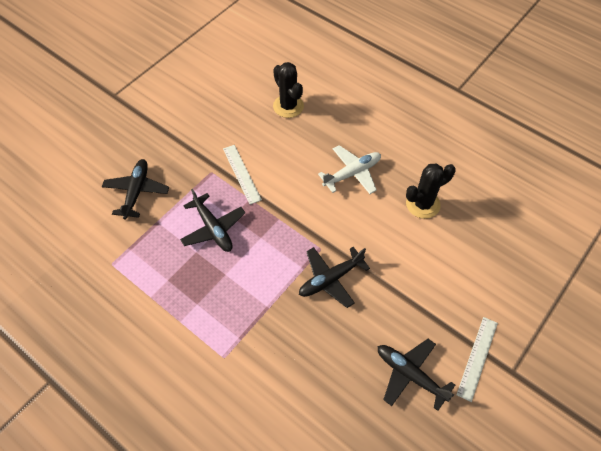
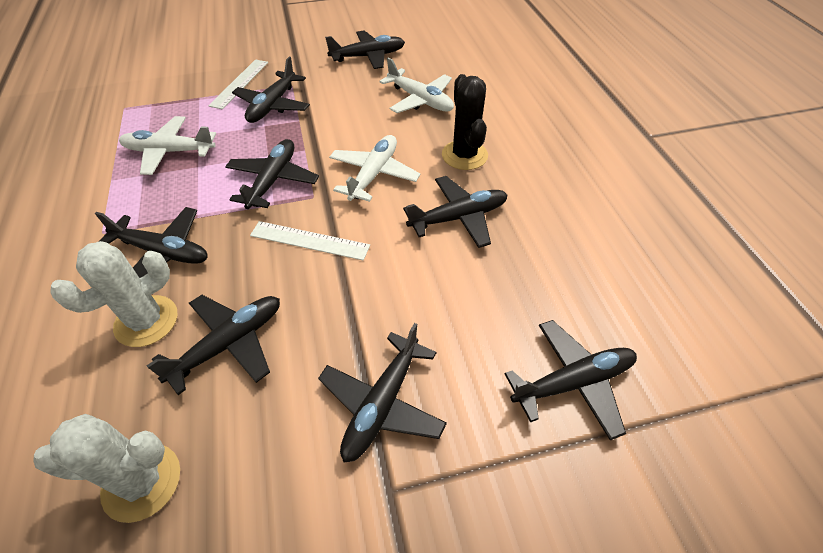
black cactus: [273,62,304,118] [406,163,456,219] = 2 -> [442,74,488,170] = 1
black plane: [102,159,169,219] [180,189,245,252] [299,247,370,308] [378,339,455,411] = 4 -> [95,207,208,278] [146,295,280,395] [225,139,319,209] [232,56,310,123] [318,323,447,462] [325,30,405,69] [403,176,508,248] [505,320,637,441] = 8
white cactus: none = 0 -> [33,414,180,523] [50,241,177,347] = 2
white plane: [318,145,381,194] = 1 -> [119,116,216,175] [329,135,420,202] [379,57,454,113] = 3

